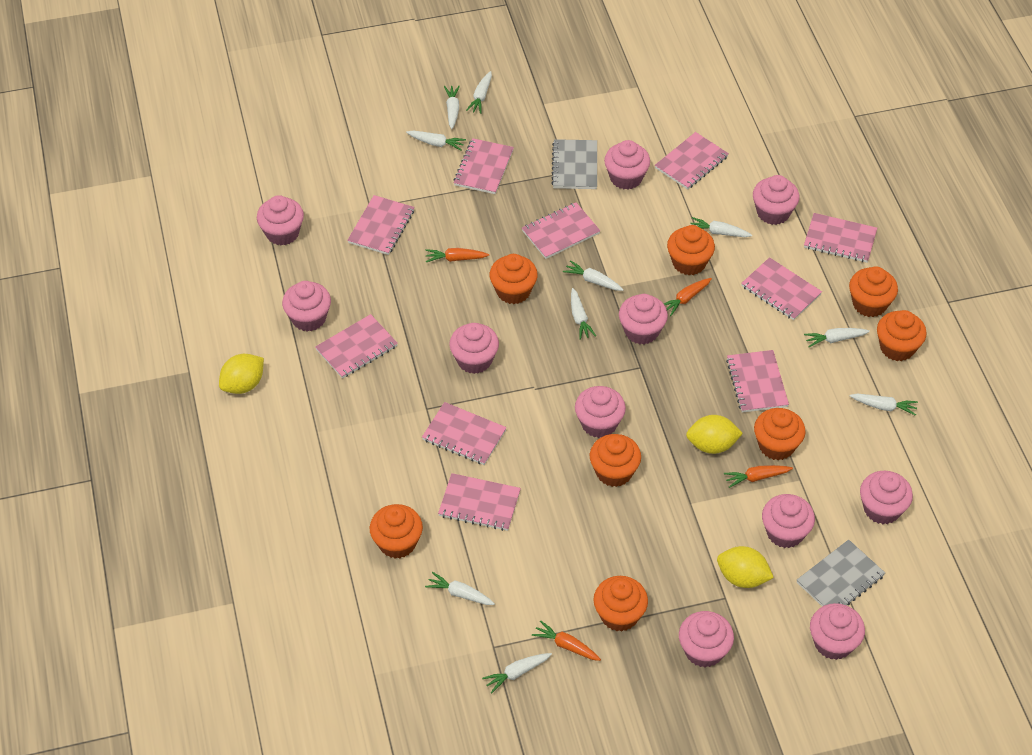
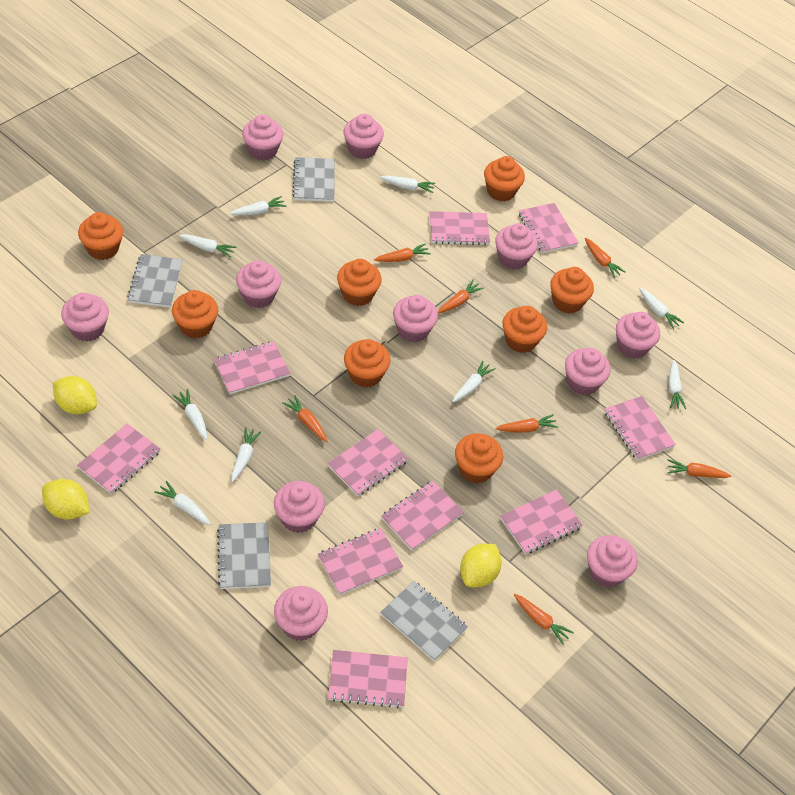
grey notebook: [551,139,597,189] [797,539,885,607] = 2 -> [127,254,183,308] [217,522,271,589] [293,157,334,202] [380,581,468,661] = 4
orange carrot: [425,248,489,262] [532,620,601,661] [664,278,712,316] [724,465,793,488] = 4 -> [282,395,328,442] [374,243,431,262] [438,280,484,313] [495,414,558,433] [514,594,574,645] [585,238,625,278] [667,459,731,478] = 7
white carrot: [406,131,466,151] [425,572,495,605] [444,86,460,129] [466,71,492,114] [482,653,552,693] [563,260,624,291] [571,288,596,340] [690,217,752,237] [804,328,870,347] [850,394,918,416] = 10 -> [154,481,211,525] [172,389,207,440] [179,234,236,258] [230,196,286,215] [232,427,261,482] [380,176,435,193] [452,361,495,402] [639,288,684,329] [668,360,686,409] = 9

